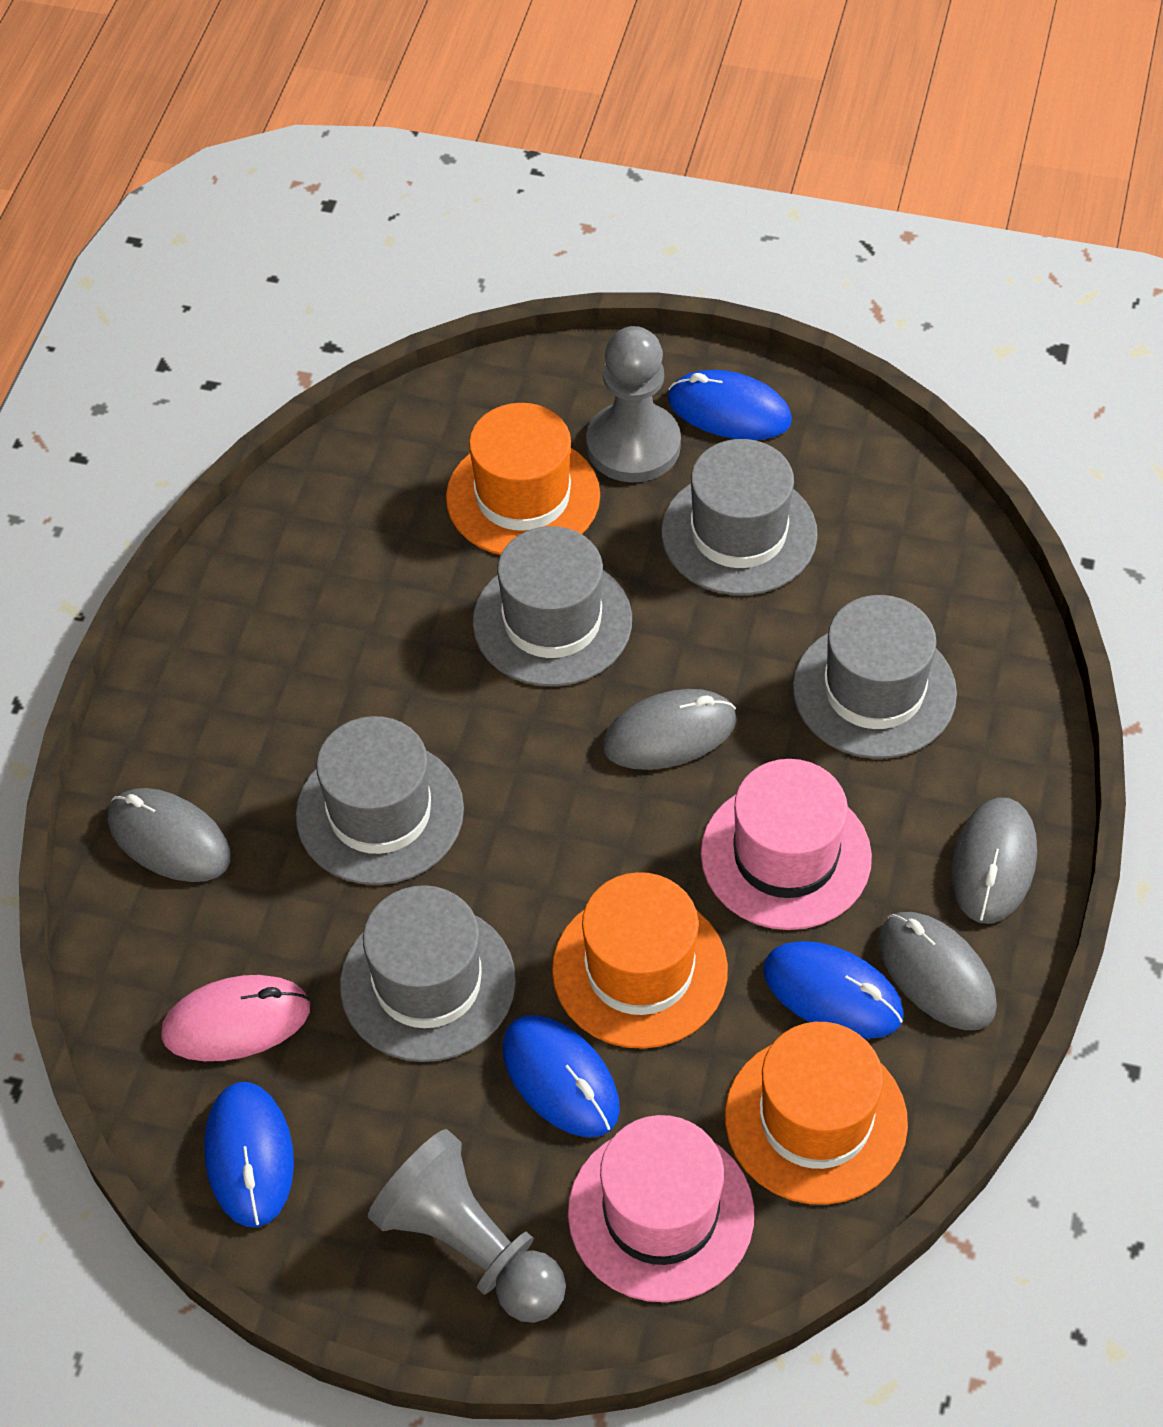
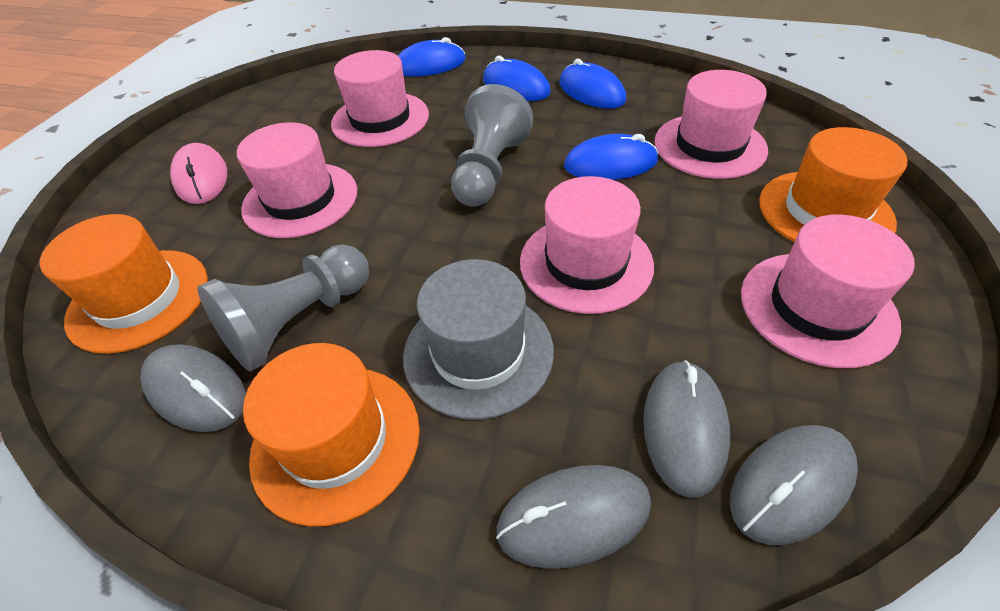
grey hat: [296,716,464,885] [340,885,516,1062] [472,526,632,686] [661,439,818,595] [793,595,957,759] = 5 -> [403,259,554,420] = 1
pink hat: [568,1115,754,1302] [701,759,872,930] = 2 -> [237,122,357,238] [331,50,429,147] [520,176,654,314] [654,70,768,179] [741,214,915,368] = 5

